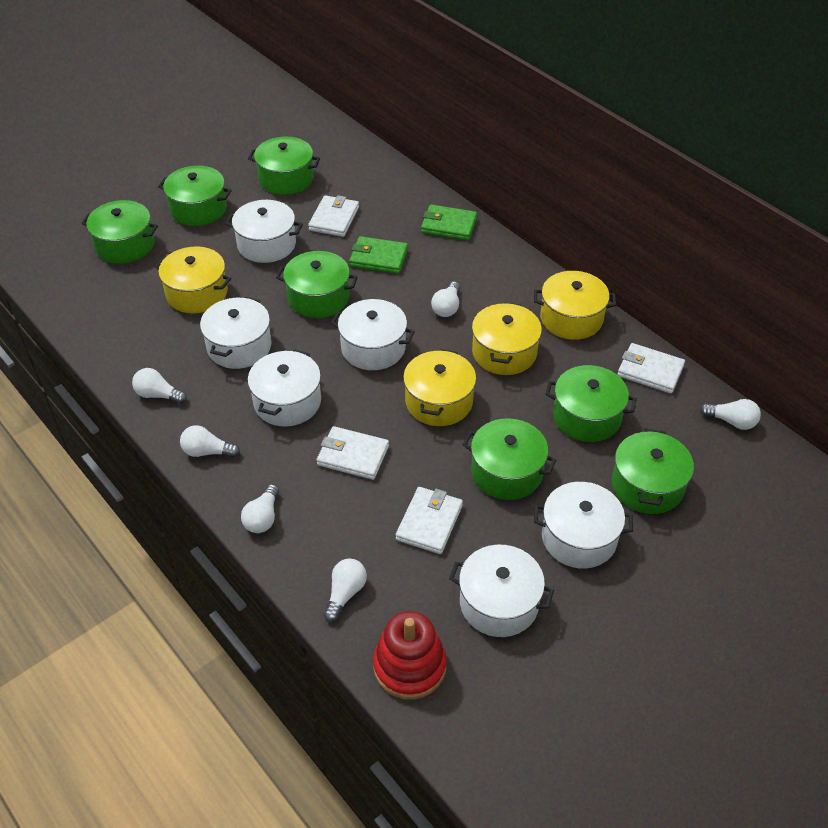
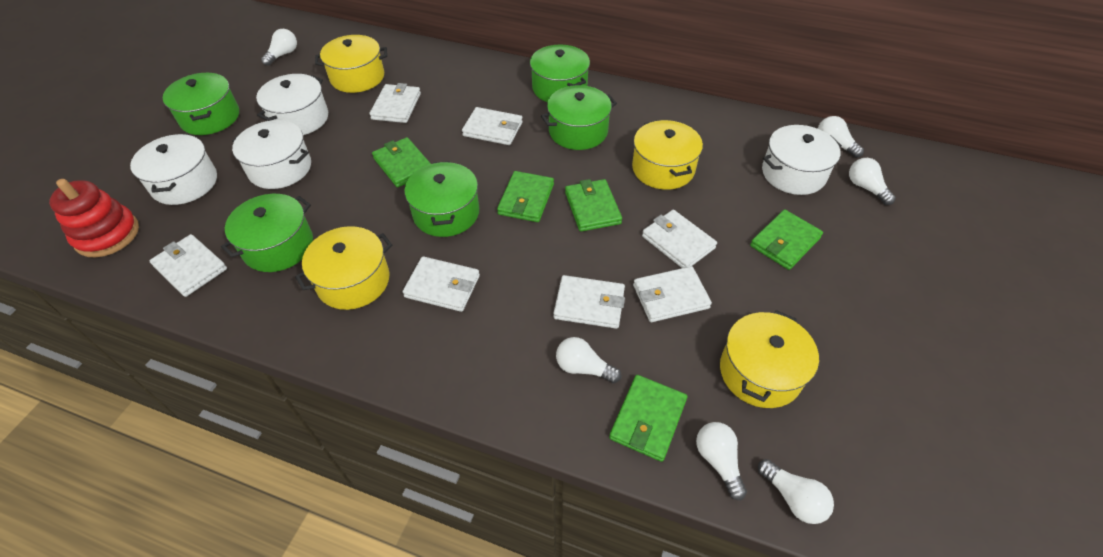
green pot: [81,200,158,264] [158,166,232,226] [248,137,320,195] [276,251,358,318] [463,418,556,500] [546,365,637,442] [612,429,694,514] = 7 -> [163,73,239,135] [221,194,313,272] [404,161,479,237] [530,44,590,102] [541,85,617,150] = 5
green wallet: [349,236,408,274] [421,205,477,241] = 2 -> [372,137,431,187] [497,171,554,222] [565,179,622,232] [609,375,687,462] [750,209,823,270] = 5
white pot: [200,297,272,369] [225,200,303,263] [248,349,321,426] [331,299,415,370] [449,545,554,637] [534,482,633,569] = 6 -> [130,134,217,205] [232,120,311,189] [256,74,328,135] [762,125,842,195] = 4
white wallet: [308,195,359,237] [317,426,389,480] [396,487,463,554] [617,343,685,393] = 4 -> [149,234,227,297] [369,83,421,123] [403,256,480,312] [462,107,523,145] [554,275,625,329] [633,266,712,322] [642,210,717,268] = 7

